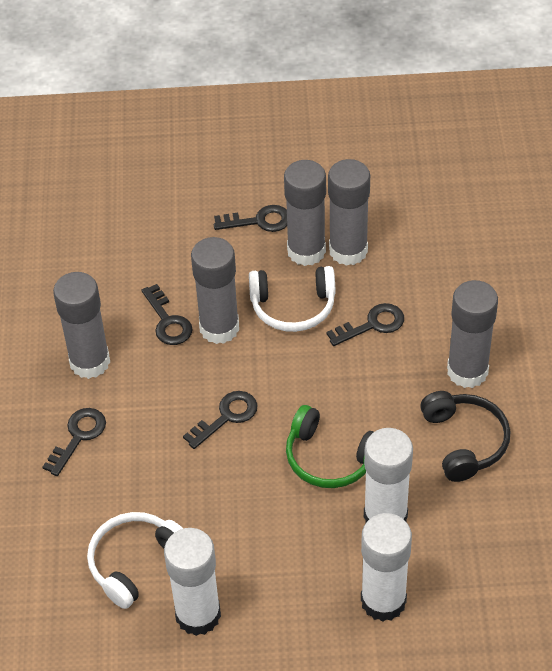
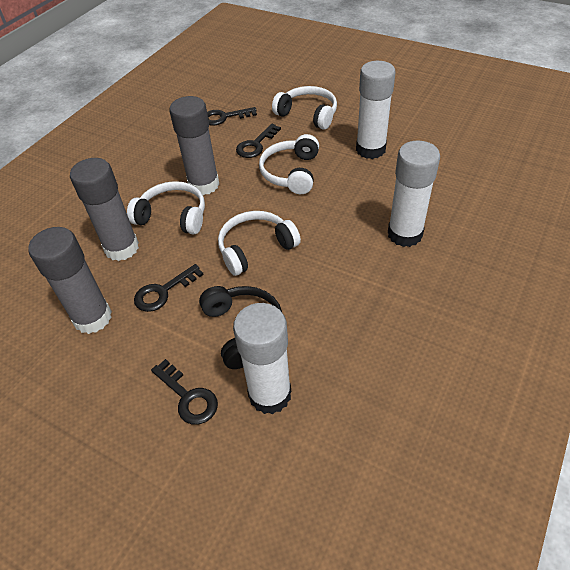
black key: [43,408,106,476] [141,284,193,345] [183,391,258,449] [214,205,287,232] [326,303,404,346] = 5 -> [134,264,204,312] [151,359,218,425] [207,107,257,125] [236,124,281,158] = 4
green headphones: [286,405,374,488] = 1 -> none = 0
grey glue stick: [53,272,110,379] [191,237,239,344] [284,160,326,266] [328,159,370,266] [447,280,498,388] = 5 -> [28,227,112,334] [70,158,139,261] [169,96,219,195] = 3
white headphones: [87,512,183,609] [249,266,335,332] = 2 -> [127,181,205,235] [218,211,301,276] [259,134,319,194] [272,86,337,130] = 4

